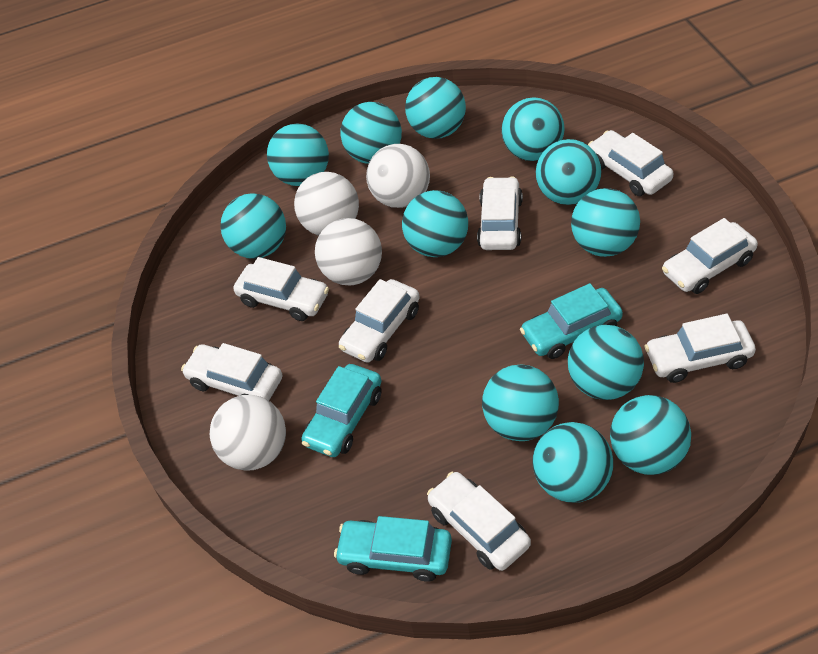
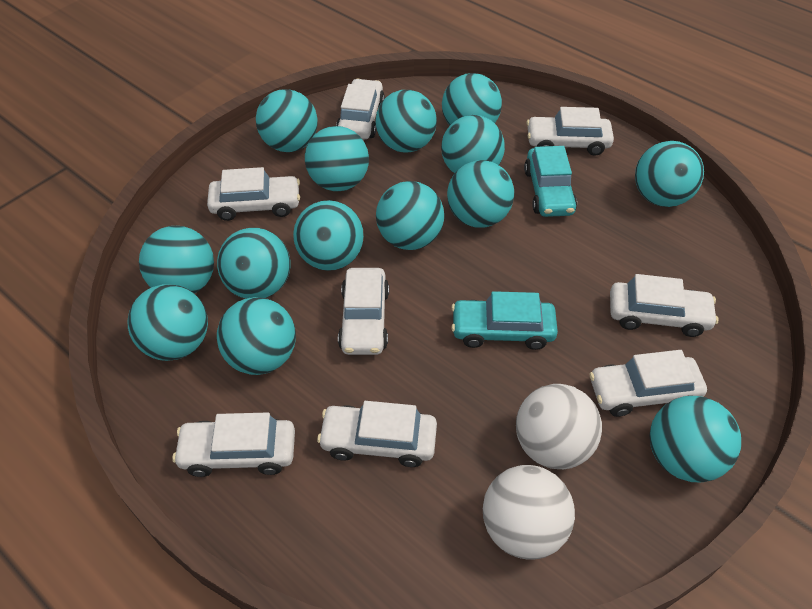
turquoise ball: [220,193,286,259] [267,124,329,186] [341,102,402,164] [402,190,468,257] [405,77,466,139] [482,365,559,441] [502,97,565,161] [532,422,613,503] [536,139,601,205] [568,325,644,400] [571,188,640,257] [610,395,691,475] = 12 -> [128,284,208,361] [139,226,214,294] [217,228,290,299] [217,297,296,375] [256,89,318,152] [293,200,364,271] [305,126,369,191] [375,90,437,152] [376,181,444,250] [441,115,505,173] [442,73,502,125] [447,160,514,228] [635,141,704,207] [650,396,741,482] = 14
turquoise car: [301,364,382,457] [334,516,452,582] [520,283,623,359] = 3 -> [451,291,558,350] [524,146,577,217] = 2
white ball: [210,395,286,471] [294,172,359,236] [315,218,382,285] [366,144,430,208] = 4 -> [483,465,575,559] [516,384,602,469] = 2

